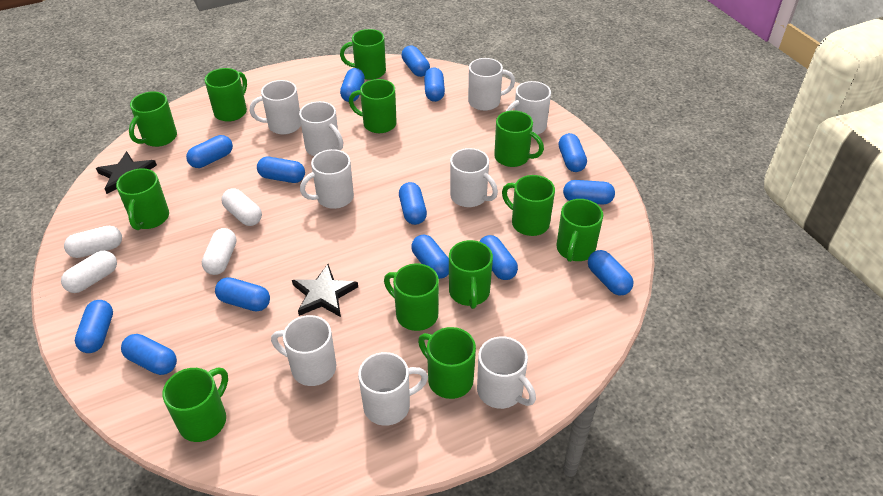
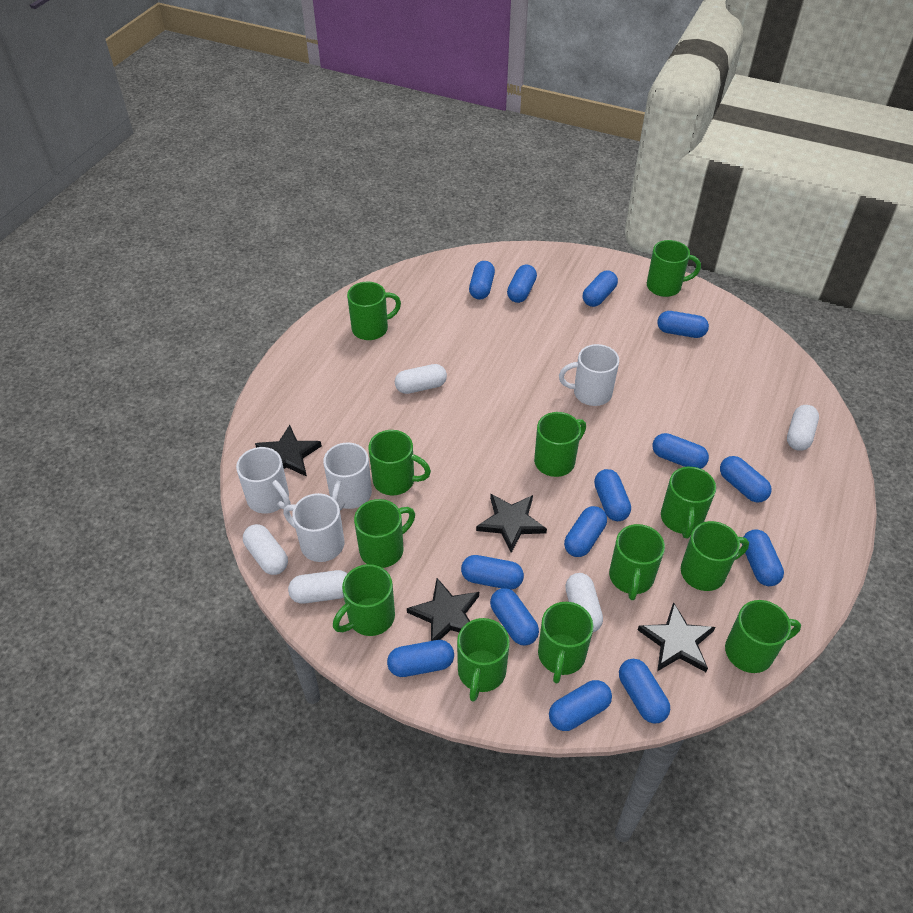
black star: [96,151,157,194] [292,264,358,317] = 2 -> [255,425,322,477] [407,578,479,641] [476,494,547,553] [638,602,715,672] = 4
white capsule: [61,251,117,293] [64,226,122,258] [202,228,236,275] [221,188,262,226] = 4 -> [243,524,288,575] [288,570,347,604] [395,364,447,394] [565,573,603,632] [787,405,819,451] = 5
white mug: [250,80,301,135] [271,315,336,386] [299,101,343,156] [300,149,354,209] [358,352,428,426] [450,148,498,207] [468,58,515,111] [477,336,536,409] [505,81,551,135] = 9 -> [236,447,291,514] [284,493,344,562] [323,442,372,511] [559,344,619,406] = 4

